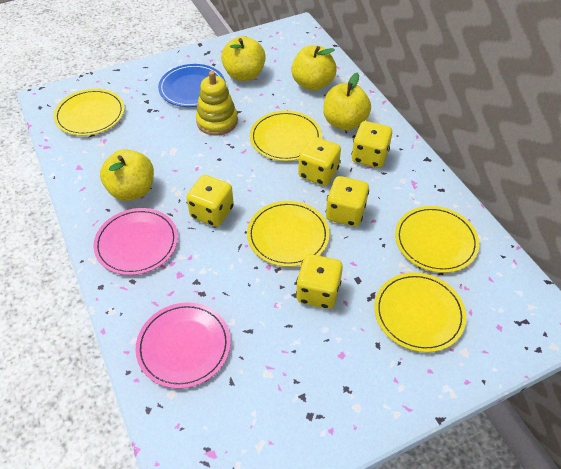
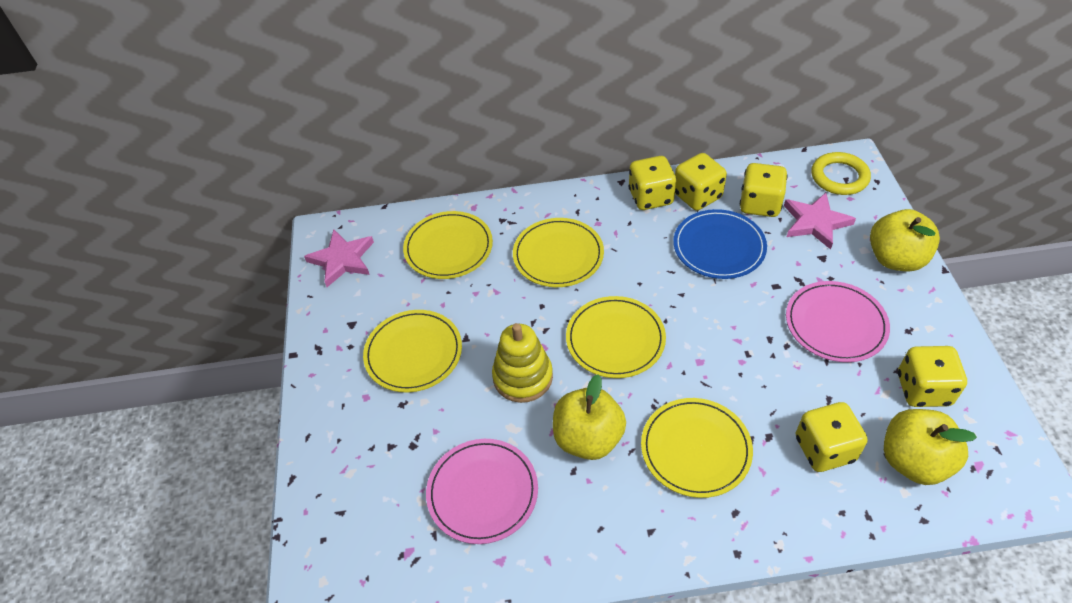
pink star: none = 0 -> [304,229,374,287] [784,193,856,249] = 2
yellow apple: [100,149,154,201] [221,36,266,81] [291,46,337,91] [323,73,371,130] = 4 -> [553,375,626,460] [870,209,940,272] [884,409,977,485] = 3
yellow ring: none = 0 -> [811,152,871,195] = 1

